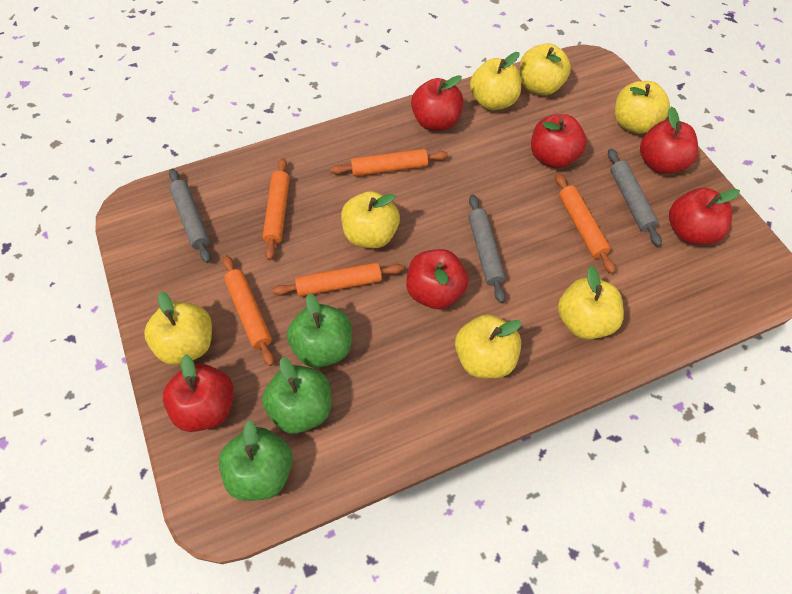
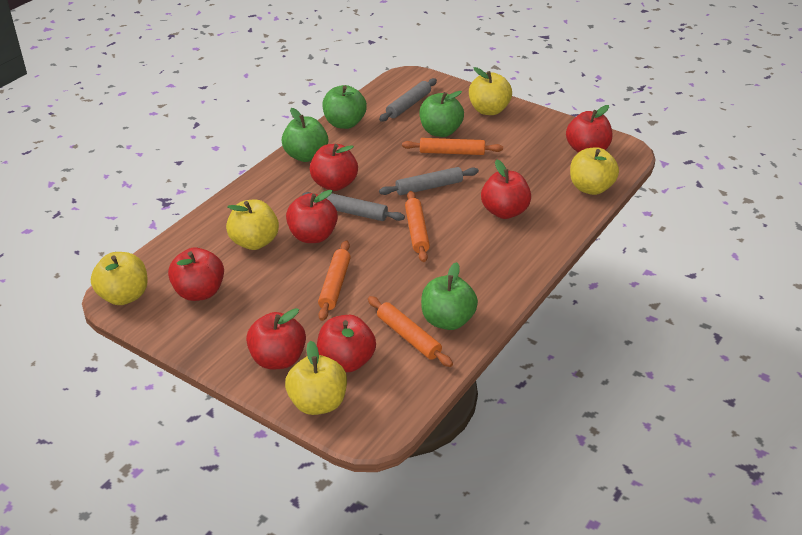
green apple: [219,420,293,501] [262,357,331,434] [287,293,352,368] = 3 -> [281,108,328,162] [322,85,367,129] [419,91,464,137] [421,262,478,330] = 4
orange rolling pin: [223,255,274,366] [263,158,290,260] [272,262,404,297] [330,149,448,176] [555,173,615,274] = 5 -> [318,240,351,321] [368,296,453,367] [402,138,503,155] [405,191,430,262] = 4
red apple: [163,354,234,432] [406,249,469,309] [411,75,464,131] [531,114,587,168] [640,106,698,174] [669,188,740,245] = 6 -> [168,248,224,301] [246,308,306,369] [286,190,338,243] [310,144,358,191] [317,315,376,372] [481,159,531,219] [566,105,612,153] = 7
yellow apple: [144,291,212,365] [341,191,400,248] [455,314,522,378] [470,52,521,111] [520,43,571,95] [558,266,624,340] [615,81,670,134] = 7 -> [91,252,148,305] [226,200,279,250] [285,341,347,415] [469,67,512,115] [570,147,619,195] = 5

